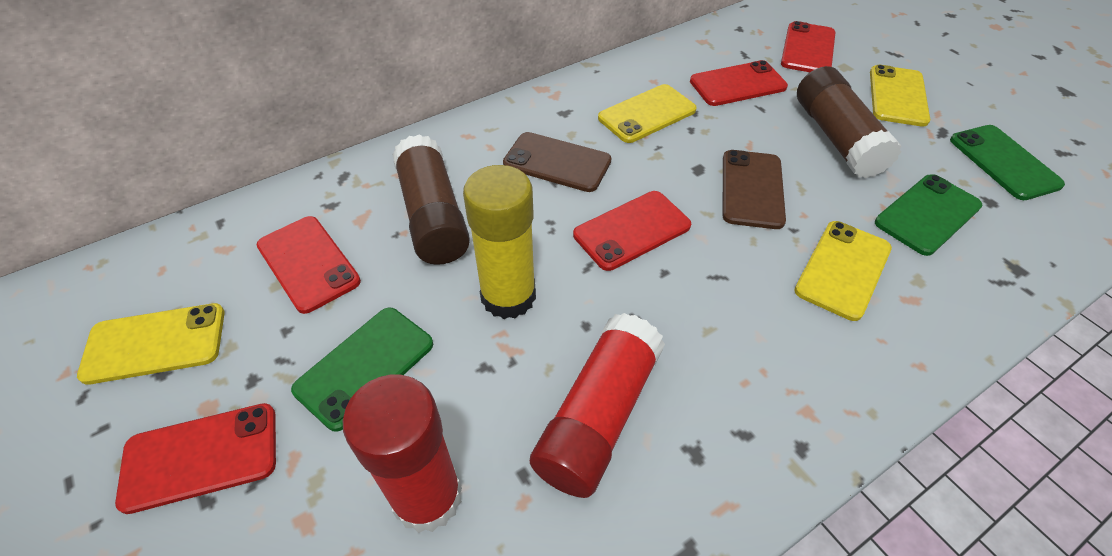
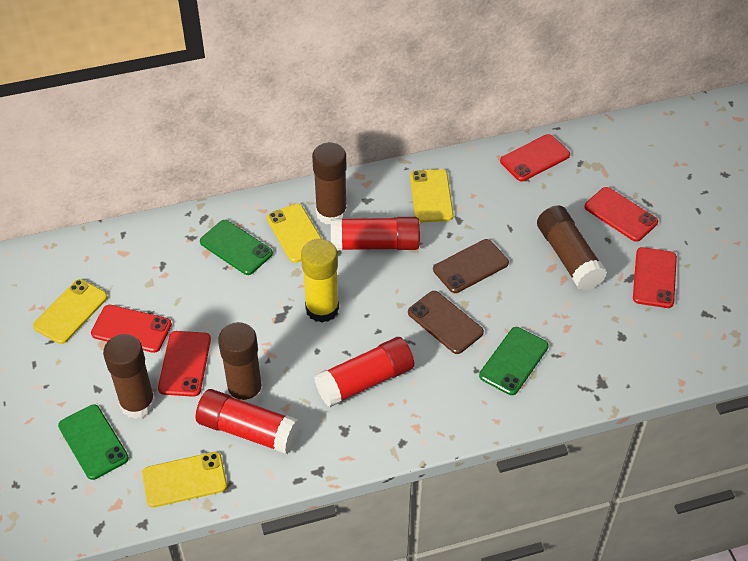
brown glue stick: [392,134,470,265] [797,66,901,178] = 2 -> [103,334,156,419] [218,322,263,404] [312,143,347,224] [537,205,607,291] = 4
red glue stick: [343,375,462,533] [530,313,665,498] = 2 -> [196,389,300,454] [314,337,414,407] [331,217,420,250] = 3

